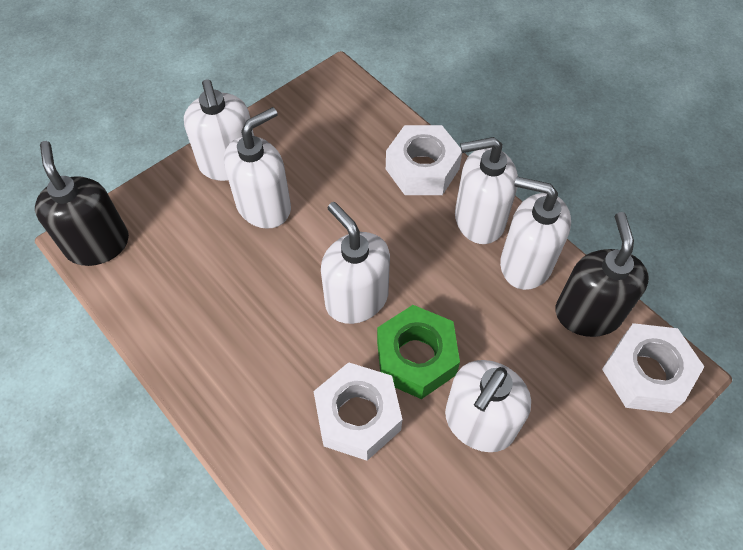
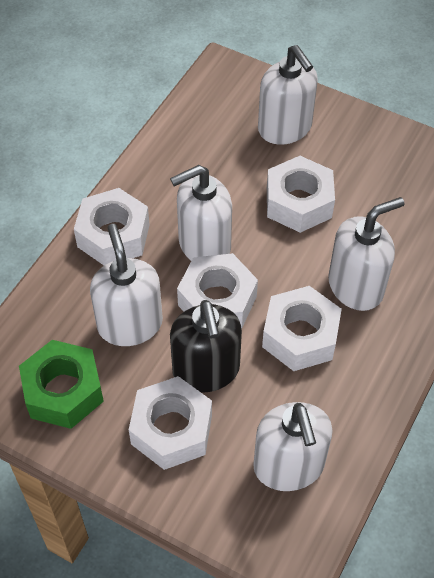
black soap dispenser: [35,141,129,266] [555,212,649,337] = 2 -> [170,300,242,392] = 1
white nut: [314,362,402,461] [386,125,462,195] [602,323,704,413] = 3 -> [74,188,150,265] [129,376,212,470] [177,253,258,328] [262,286,342,371] [267,156,335,233] = 5
white soap dispenser: [184,79,254,181] [224,107,291,229] [321,202,390,324] [445,360,531,452] [455,137,518,244] [500,177,571,290] = 6 -> [90,224,163,346] [170,165,232,261] [253,402,333,491] [258,45,318,145] [328,197,405,311] = 5

